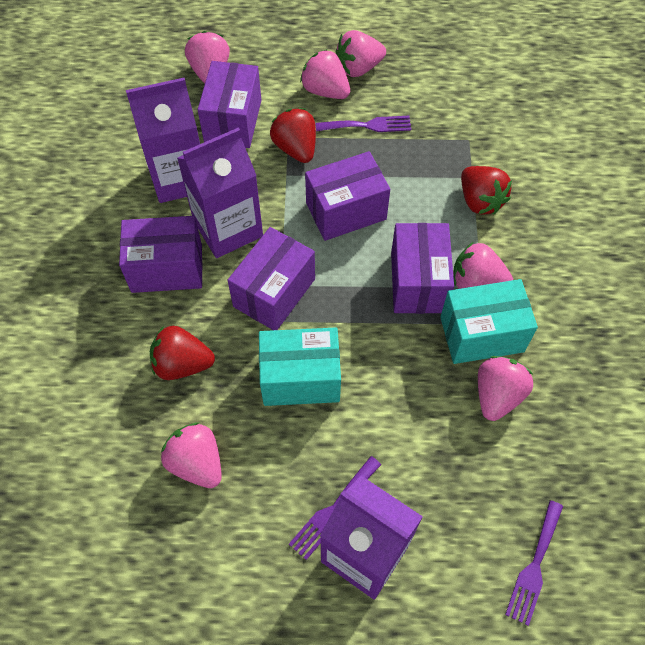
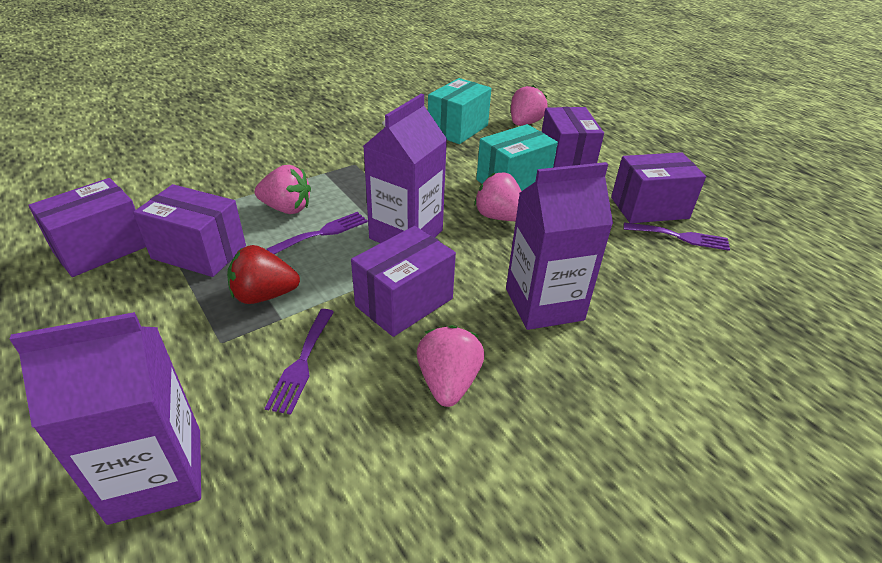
pink strawberry: [161,423,222,488] [185,31,230,83] [300,49,350,99] [335,30,386,77] [453,242,513,289] [478,356,533,421] = 6 -> [254,165,311,214] [417,325,484,407] [474,173,521,221] [511,85,548,126] = 4
red strawberry: [150,326,215,380] [270,108,316,163] [461,166,512,215] = 3 -> [227,245,300,304] = 1

